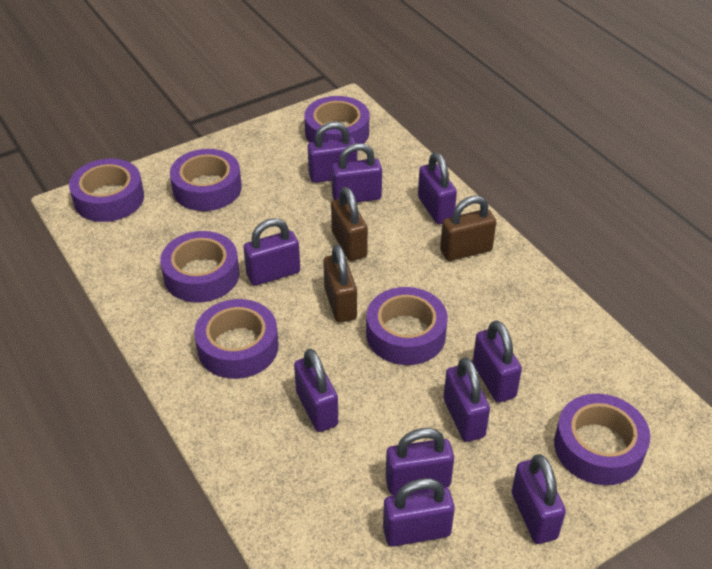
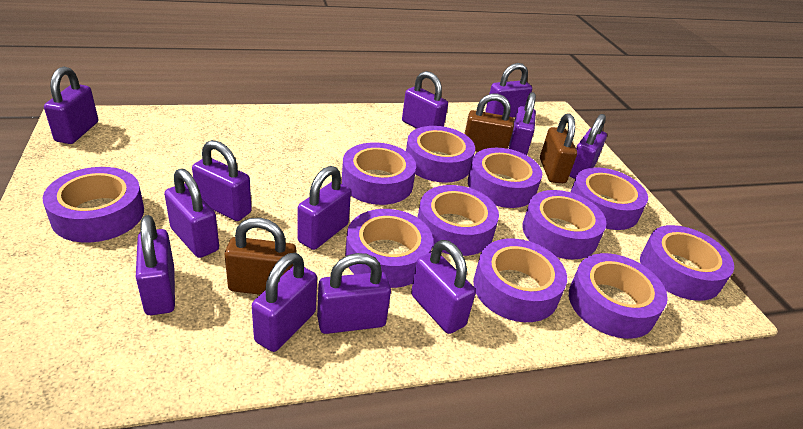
purple padlock: [243,218,300,286] [294,349,338,432] [308,122,357,183] [331,143,382,202] [383,478,455,547] [386,428,454,495] [418,152,457,224] [443,357,490,442] [473,320,522,403] [512,454,566,544] = 10 -> [44,66,98,144] [136,215,175,315] [164,168,219,258] [192,140,252,221] [252,253,317,352] [297,166,351,250] [317,253,391,334] [402,71,448,129] [411,240,476,334] [486,63,532,117] [509,92,536,155] [569,114,607,179] = 12
purple tape: [69,159,144,222] [160,231,239,303] [170,149,242,211] [194,299,279,379] [304,96,369,144] [366,287,448,365] [554,394,650,485] = 7 -> [43,167,144,243] [342,142,416,205] [345,209,433,288] [406,126,475,183] [417,185,499,256] [468,148,542,208] [473,239,567,322] [522,190,607,259] [569,253,668,339] [571,167,648,230] [640,225,734,301] = 11

